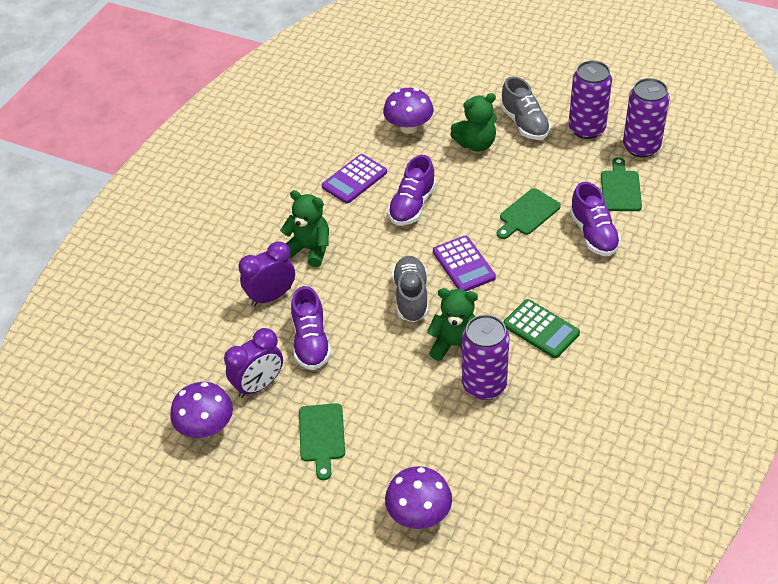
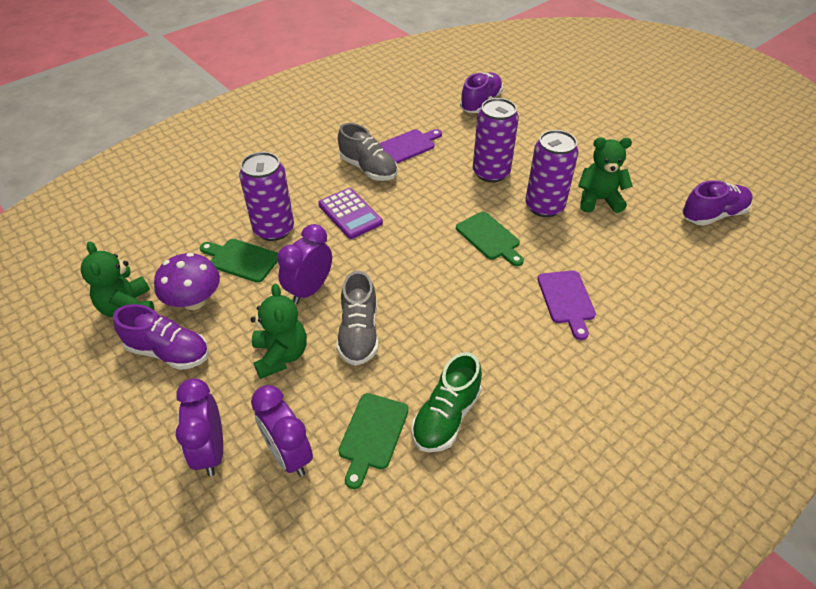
green calculator: [503,299,580,358] = 1 -> none = 0
green shoe: none = 0 -> [411,352,482,452] = 1
purple calculator: [322,154,387,204] [433,236,496,291] = 2 -> [318,188,383,239] = 1
purple clock: [224,328,283,398] [239,241,295,306] = 2 -> [176,378,223,476] [251,385,313,477] [277,224,332,304] = 3
purple cutting board: none = 0 -> [379,129,442,163] [538,270,596,340] = 2
purple mushroom: [170,382,233,438] [383,88,434,134] [385,466,452,529] = 3 -> [154,253,220,310] = 1

